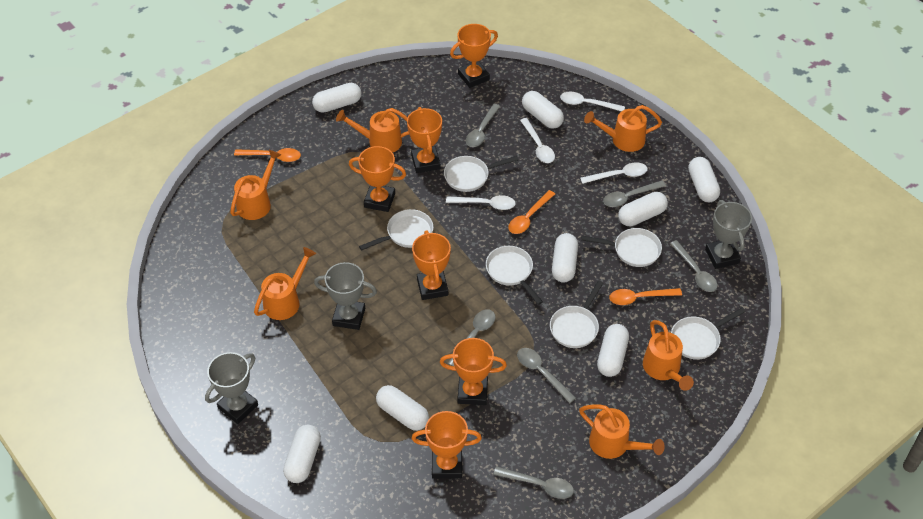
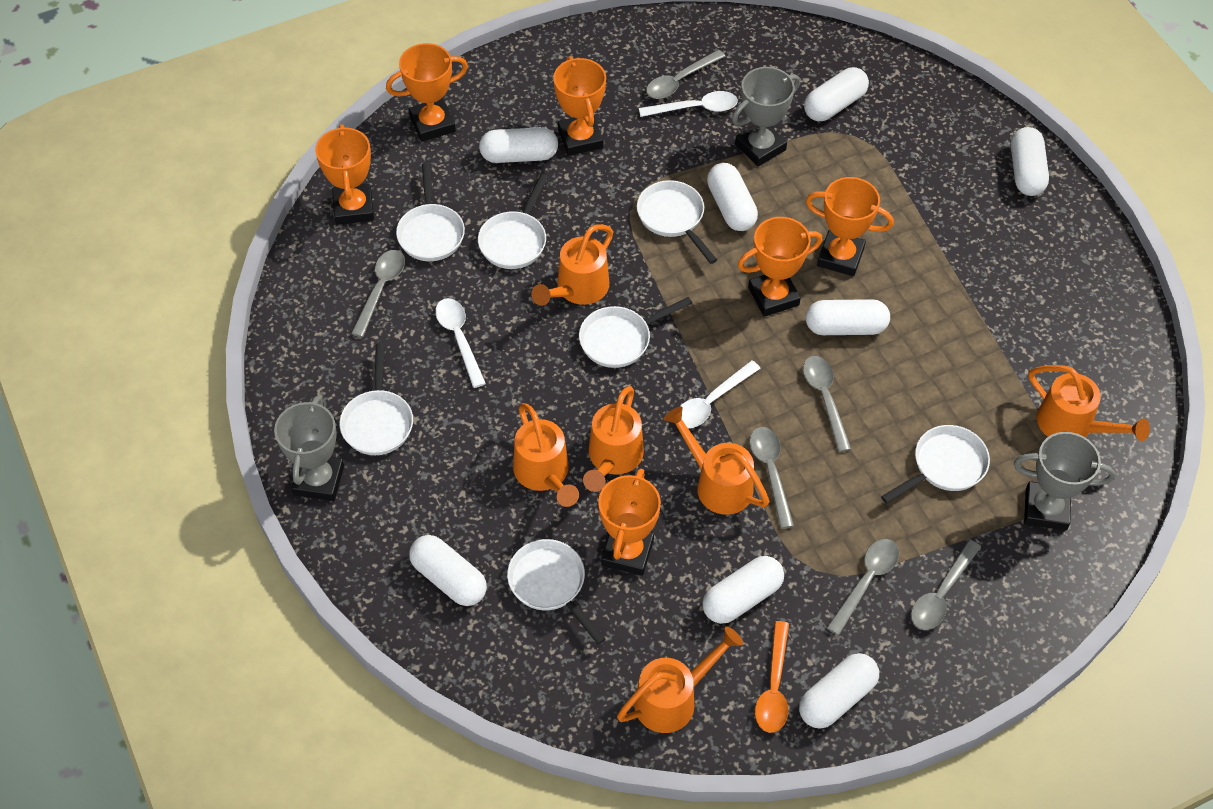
orange spoon: [234,148,301,162] [509,190,555,234] [609,288,682,305] = 3 -> [755,621,789,733] = 1
white pan: [359,209,433,251] [444,156,519,192] [486,246,543,305] [550,281,603,348] [581,228,662,267] [671,307,746,360] = 6 -> [339,344,413,455] [396,163,465,261] [478,174,548,269] [507,539,606,645] [579,297,692,368] [637,180,717,264] [881,425,990,504] = 7
white spoon: [446,195,516,210] [520,118,555,163] [560,92,625,111] [580,162,648,184] = 4 -> [435,298,486,388] [639,91,738,117] [681,360,761,428] = 3

